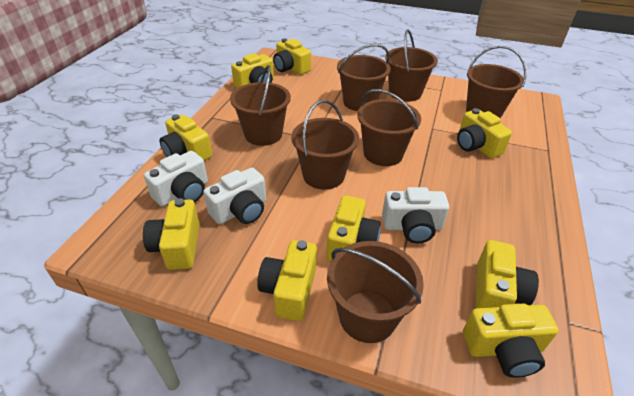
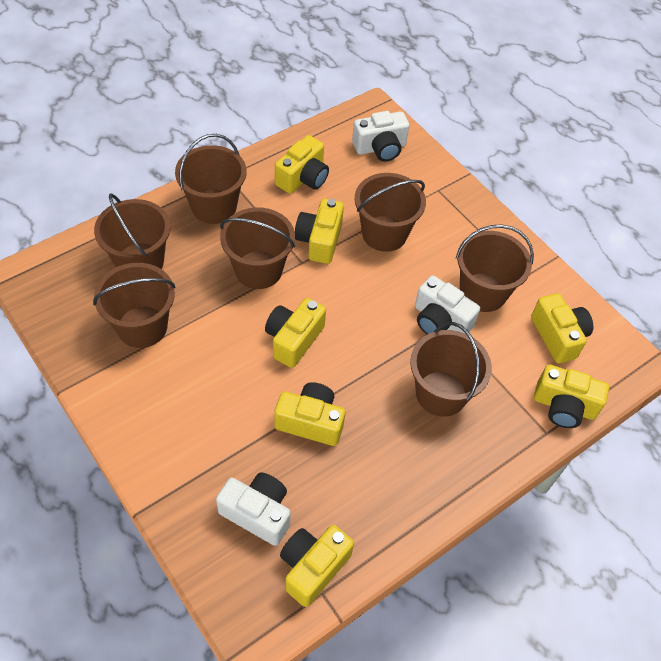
yellow camera: [143,198,199,270] [159,114,212,161] [231,53,274,88] [257,240,317,321] [273,38,311,75] [326,195,381,261] [457,108,512,158] [463,303,558,378] [475,240,539,309] = 9 -> [265,298,326,368] [274,382,345,446] [275,135,329,194] [280,525,354,607] [295,199,344,264] [531,293,593,364] [534,364,609,428] = 7

